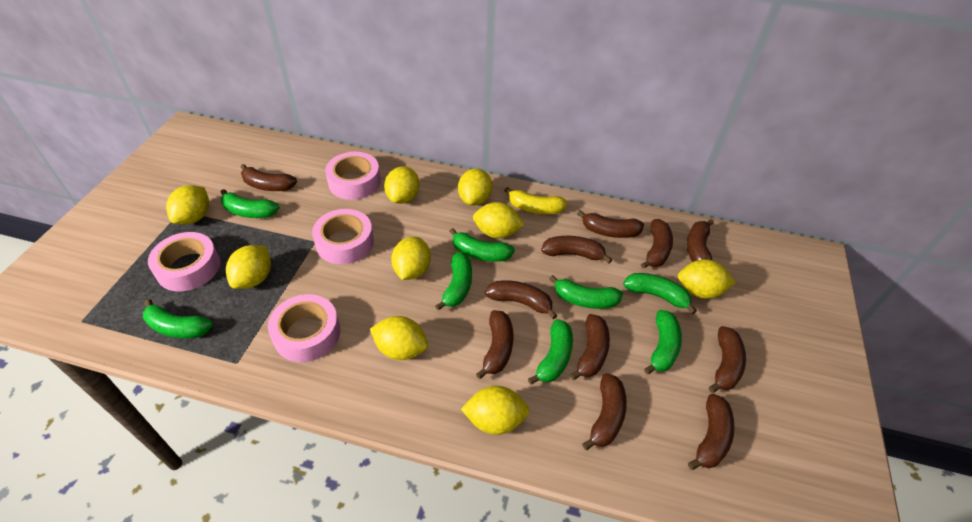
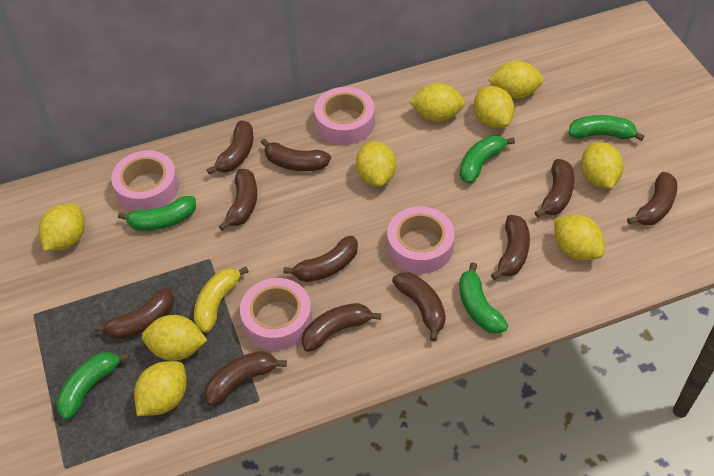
green banana: [143,299,213,339] [220,189,280,218] [435,252,472,311] [449,228,515,262] [528,319,573,385] [549,275,623,309] [623,273,697,314] [644,310,682,374] = 8 -> [56,352,129,420] [118,196,196,231] [459,262,508,334] [460,135,515,184] [568,115,645,141] = 5

